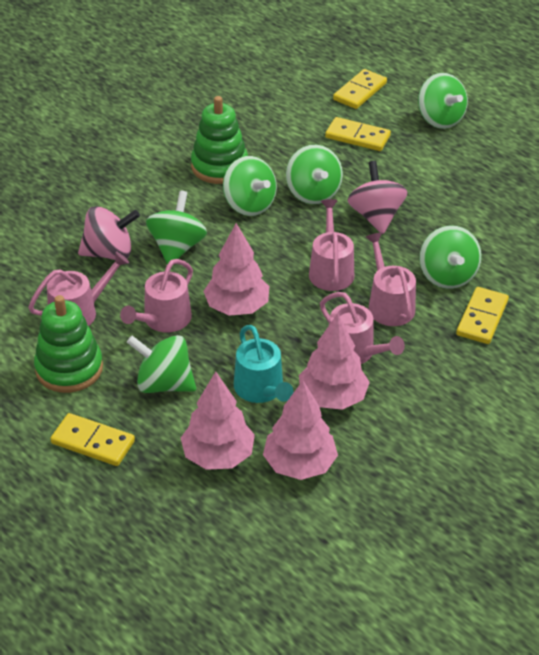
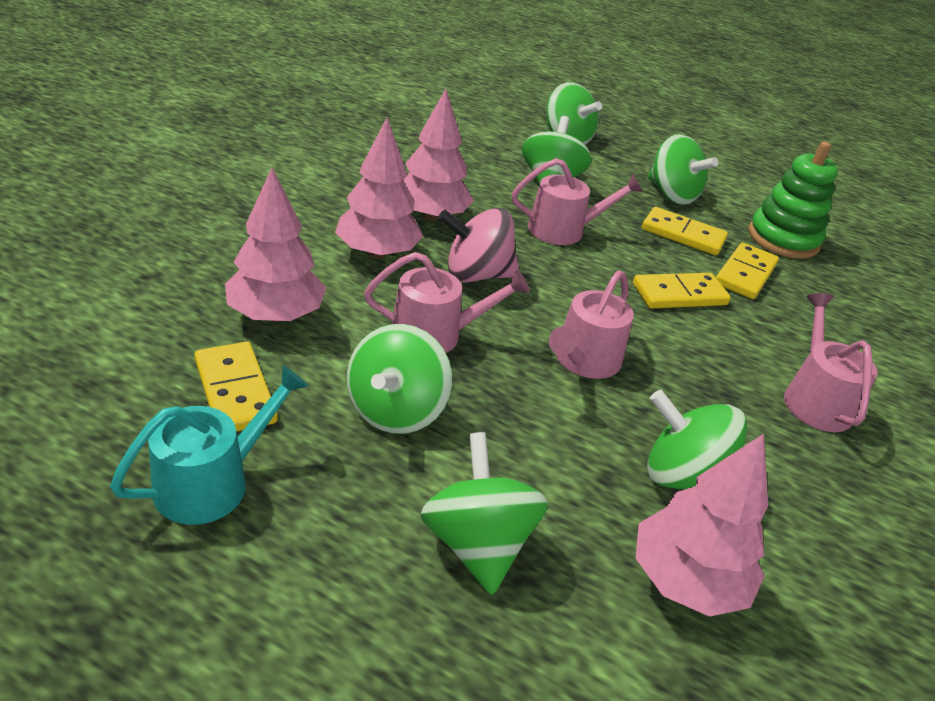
green stacking toy: [34,295,103,393] [191,96,248,184] = 2 -> [748,141,838,259] = 1
pink spinning top: [78,206,140,260] [347,161,408,234] = 2 -> [438,208,519,283] = 1
pink watering can: [28,251,129,326] [120,259,193,332] [309,199,354,291] [320,292,405,364] [366,232,416,326] = 5 -> [364,252,530,353] [512,158,643,245] [549,271,634,379] [784,293,878,432] = 4

